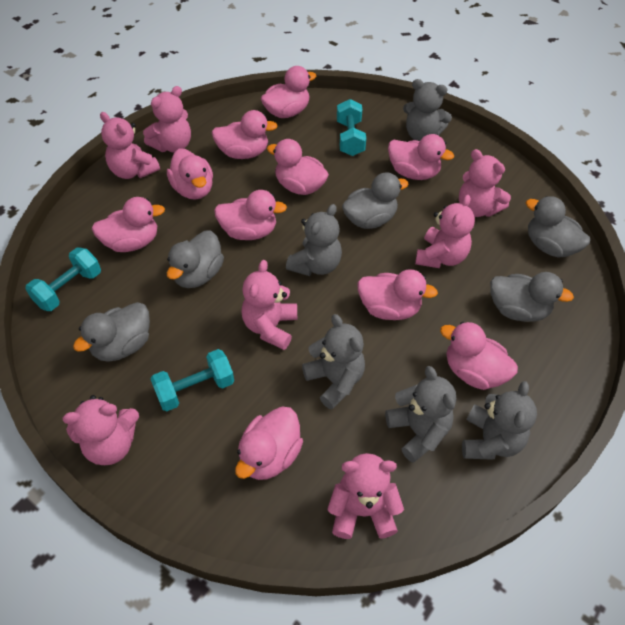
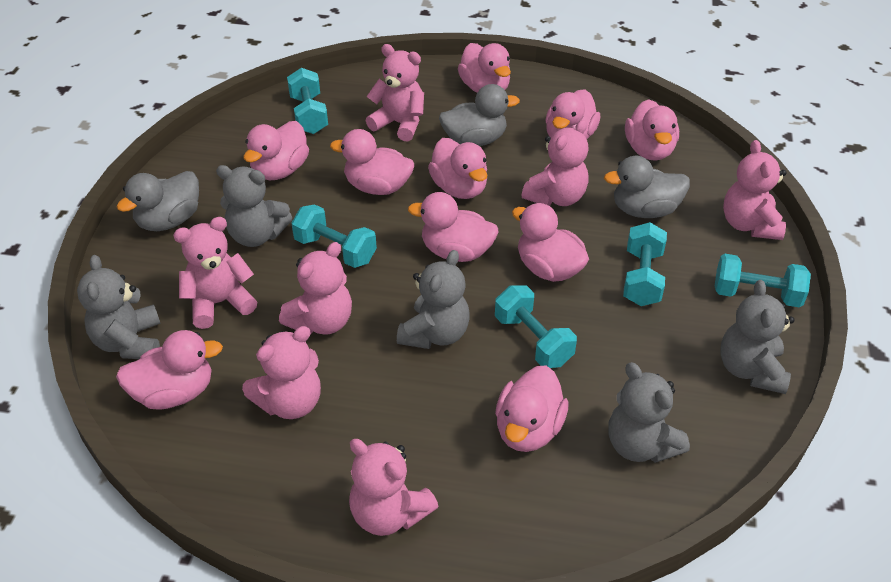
grey duck: [73,302,150,362] [167,230,224,288] [342,172,408,229] [490,272,574,322] [526,196,590,258] = 5 -> [117,171,199,231] [439,84,520,146] [604,156,690,218] = 3
turquoise dumbbell: [25,247,101,311] [151,349,234,411] [337,99,366,156] = 3 -> [287,68,328,134] [291,204,377,268] [495,286,577,368] [623,222,667,306] [715,254,811,308] = 5

